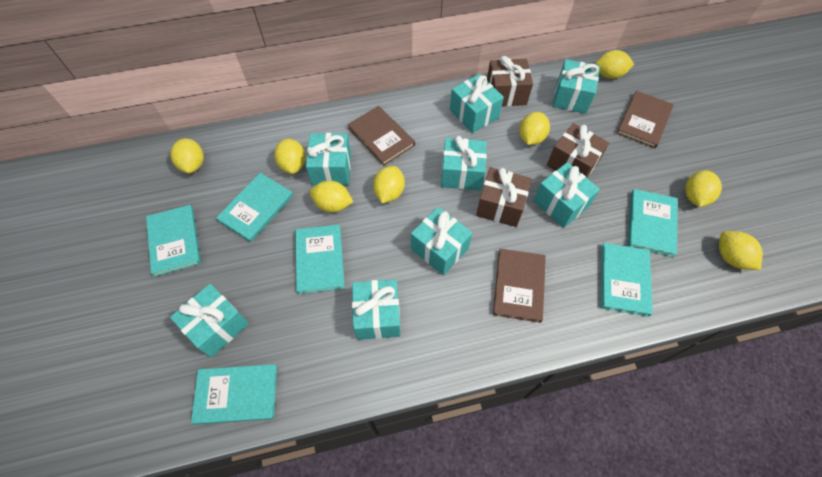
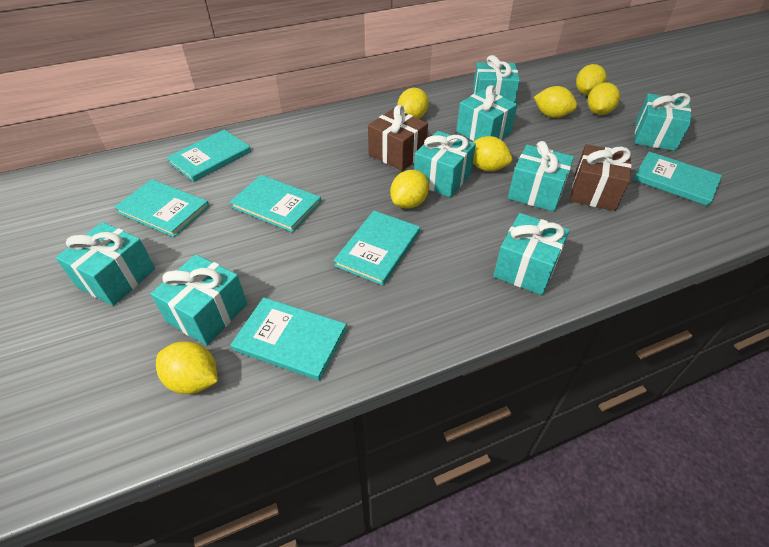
brown book: [347,106,415,166] [493,249,546,323] [616,91,674,148] = 3 -> none = 0
brown gift: [476,167,531,227] [487,56,533,107] [547,123,609,178] = 3 -> [368,105,428,171] [570,144,631,211] = 2
yellow lemon: [170,138,204,173] [274,138,306,174] [310,181,353,212] [373,166,405,203] [519,112,550,145] [595,50,634,79] [685,170,722,207] [719,231,763,270] = 8 -> [156,341,218,394] [390,170,429,209] [397,88,429,119] [473,136,512,172] [534,86,577,118] [576,64,607,95] [588,82,620,115] = 7

